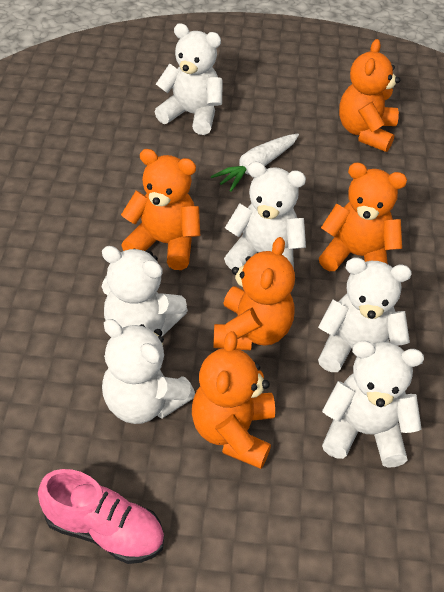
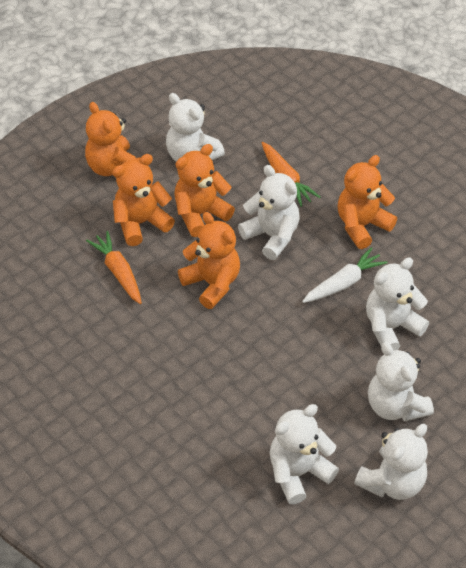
orange carrot: none = 0 -> [86,231,142,304] [262,142,320,207] = 2
pink shoe: [38,469,164,564] = 1 -> none = 0

